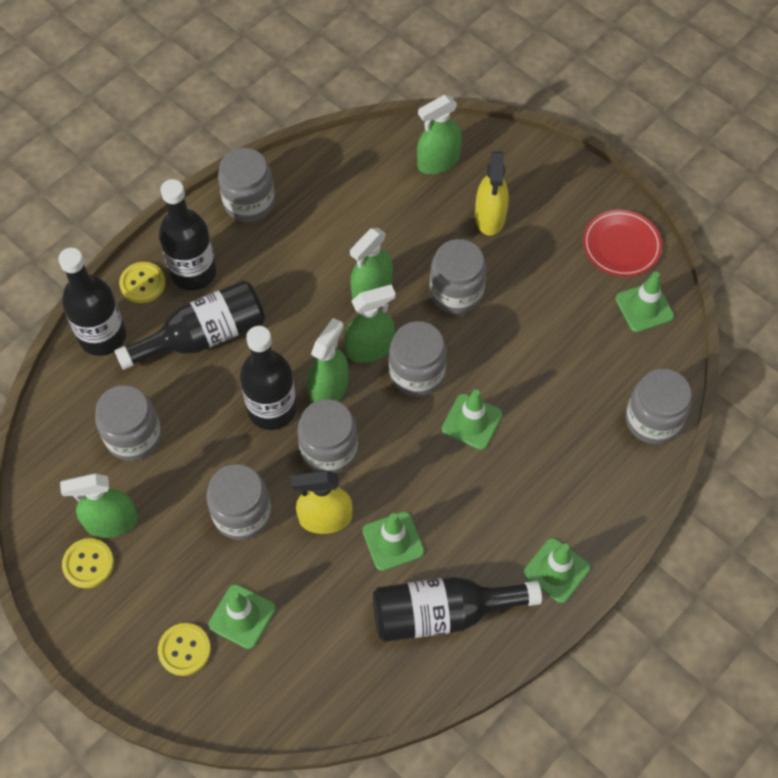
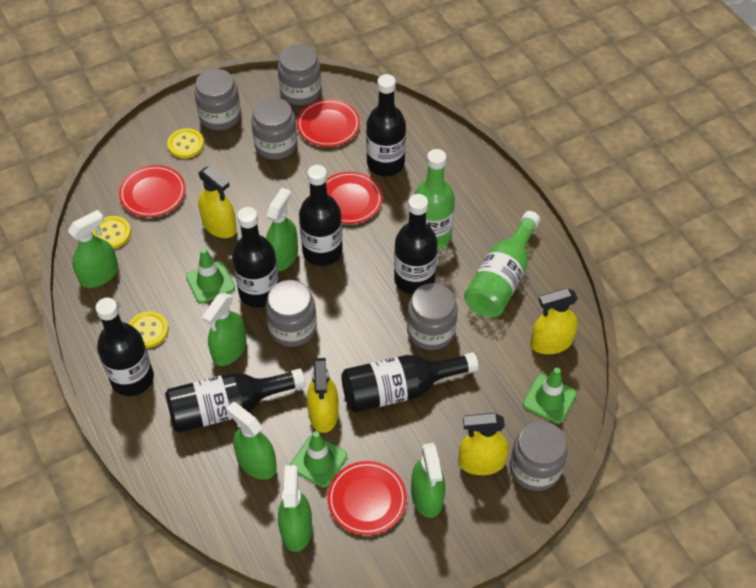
black bottle: [58,248,126,356] [115,280,265,370] [159,179,216,291] [240,326,297,430] [373,577,542,642] = 5 -> [95,298,154,396] [165,368,306,433] [232,207,279,308] [299,165,343,266] [341,352,479,413] [366,74,406,176] [394,194,438,295] = 7
green bottle: none = 0 -> [414,149,455,250] [464,211,540,317] = 2
green spray bottle: [60,473,138,538] [307,318,348,404] [344,284,396,363] [350,228,393,300] [417,95,462,174] = 5 -> [68,210,118,288] [202,293,246,366] [226,402,277,480] [266,188,298,271] [278,465,312,552] [411,443,445,518] = 6
green traffic cone: [208,584,275,649] [363,511,424,571] [442,390,502,450] [523,538,590,603] [615,272,674,332] = 5 -> [186,248,235,303] [290,431,347,488] [523,368,577,424] = 3
grey jar: [95,385,162,461] [206,464,271,540] [218,148,275,222] [297,399,358,474] [389,321,447,397] [430,239,486,314] [625,369,692,444] = 7 -> [194,69,241,130] [251,97,297,160] [265,280,317,347] [278,44,321,105] [407,283,458,350] [510,421,568,491] = 6
red plate: [583,210,662,277] = 1 -> [119,165,186,217] [297,99,360,147] [326,172,383,224] [327,461,407,535] = 4
yellow spray bottle: [291,470,353,534] [475,151,509,236] = 2 -> [198,166,237,238] [307,358,339,433] [459,413,509,475] [530,288,578,354] = 4

